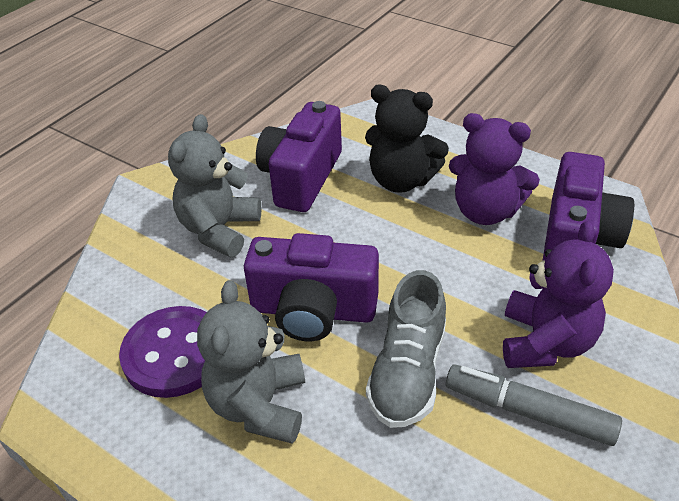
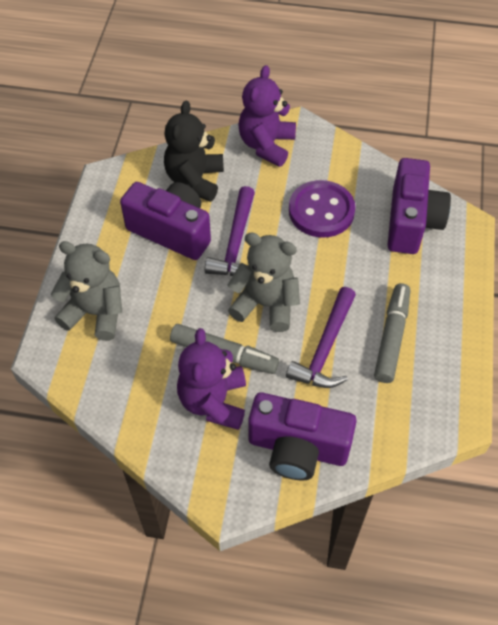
grey marker: [446,365,622,446] = 1 -> [170,324,279,374] [374,283,410,383] = 2
grey shoe: [366,270,446,428] = 1 -> none = 0
purple hammer: none = 0 -> [205,186,255,276] [286,287,356,388] = 2

